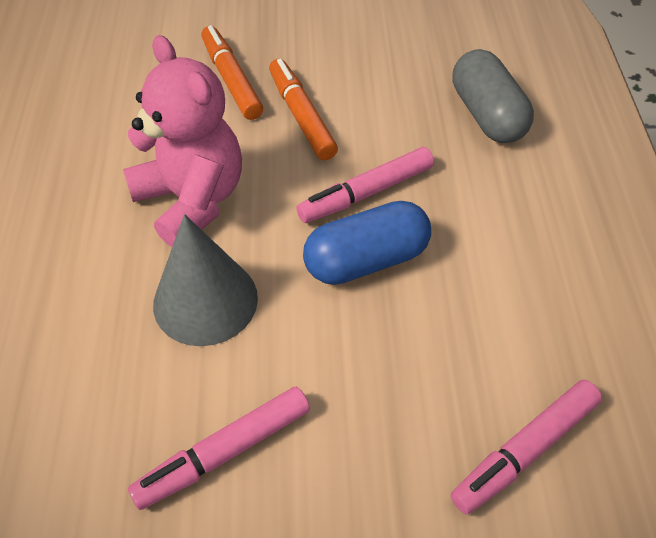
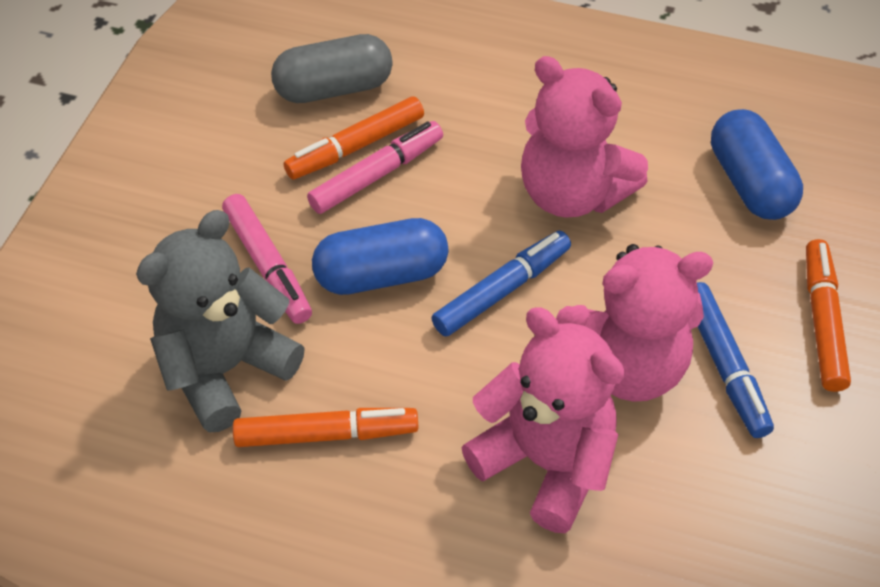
blue capsule: [303,201,431,285] = 1 -> [312,218,449,295] [711,109,803,220] = 2
blue marker: none = 0 -> [432,230,571,337] [697,282,774,438] = 2
grey cone: [153,214,258,346] = 1 -> none = 0
grey teddy bear: none = 0 -> [136,210,305,433] = 1
orange marker: [201,25,263,120] [269,59,338,160] = 2 -> [233,408,418,447] [284,96,424,180] [806,239,851,392] = 3
pink marker: [128,387,310,510] [297,147,434,223] [451,380,602,515] = 3 -> [222,194,312,324] [307,121,443,214] = 2
pink teddy bear: [123,35,242,247] = 1 -> [461,307,625,533] [521,56,648,218] [556,244,713,402] = 3

